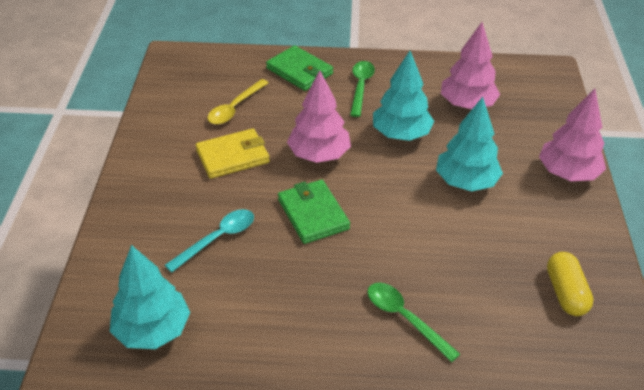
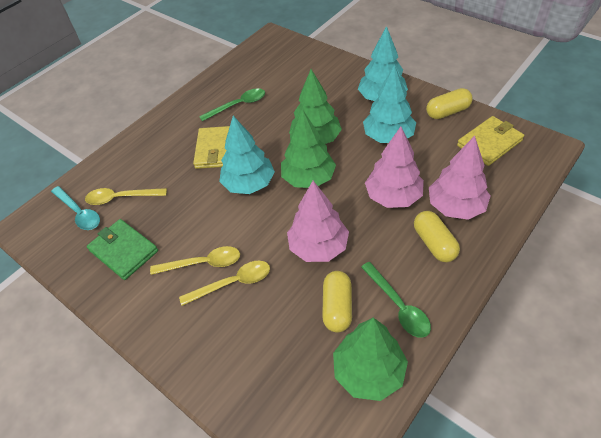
green tree: none = 0 -> [281,109,336,188] [289,69,342,144] [333,317,408,401] = 3
green wallet: [266,45,333,91] [278,180,350,244] = 2 -> [87,219,158,280] = 1
yellow capsule: [547,252,594,316] = 1 -> [322,271,352,332] [414,211,460,262] [426,88,473,119] = 3
yellow spoon: [207,79,268,124] = 1 -> [85,188,167,205] [150,246,240,275] [179,261,270,306] = 3
yellow wallet: [196,128,270,179] = 1 -> [193,126,230,169] [457,116,524,166] = 2

